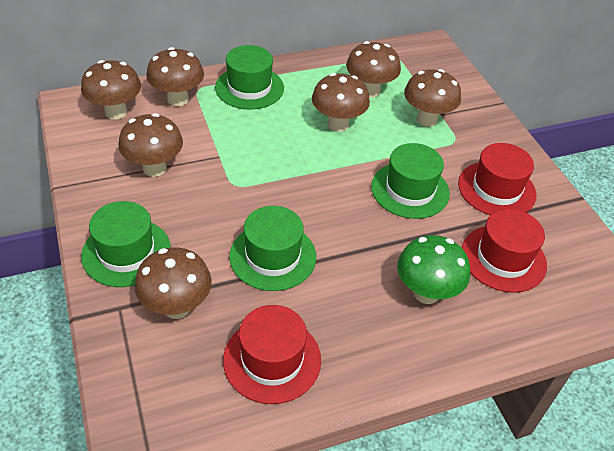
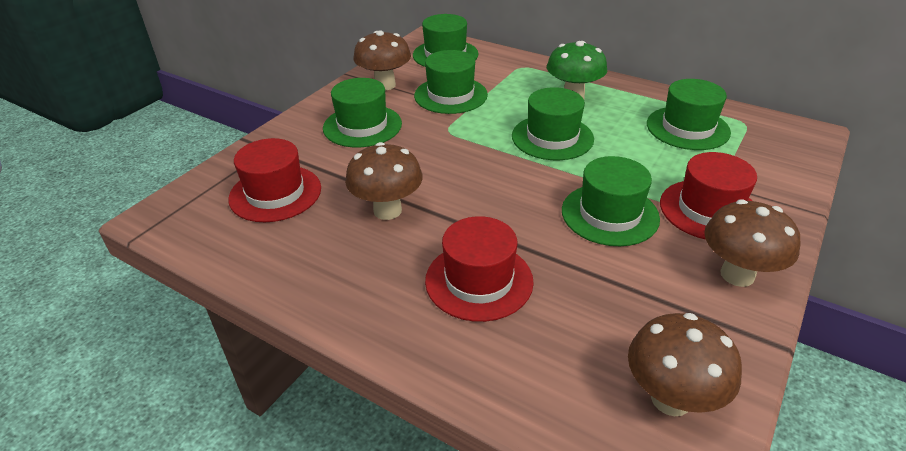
brown mushroom: [81,60,141,119] [118,113,183,177] [134,247,212,319] [146,47,204,106] [312,73,370,132] [346,41,401,98] [404,69,461,127] = 7 -> [345,142,423,220] [354,31,411,91] [628,313,742,416] [704,199,800,287] = 4
green hat: [81,201,171,287] [215,45,284,110] [229,206,316,291] [371,143,450,219] = 4 -> [323,78,402,147] [413,14,479,67] [414,50,488,114] [512,87,594,160] [562,156,660,246] [647,79,731,150] = 6

